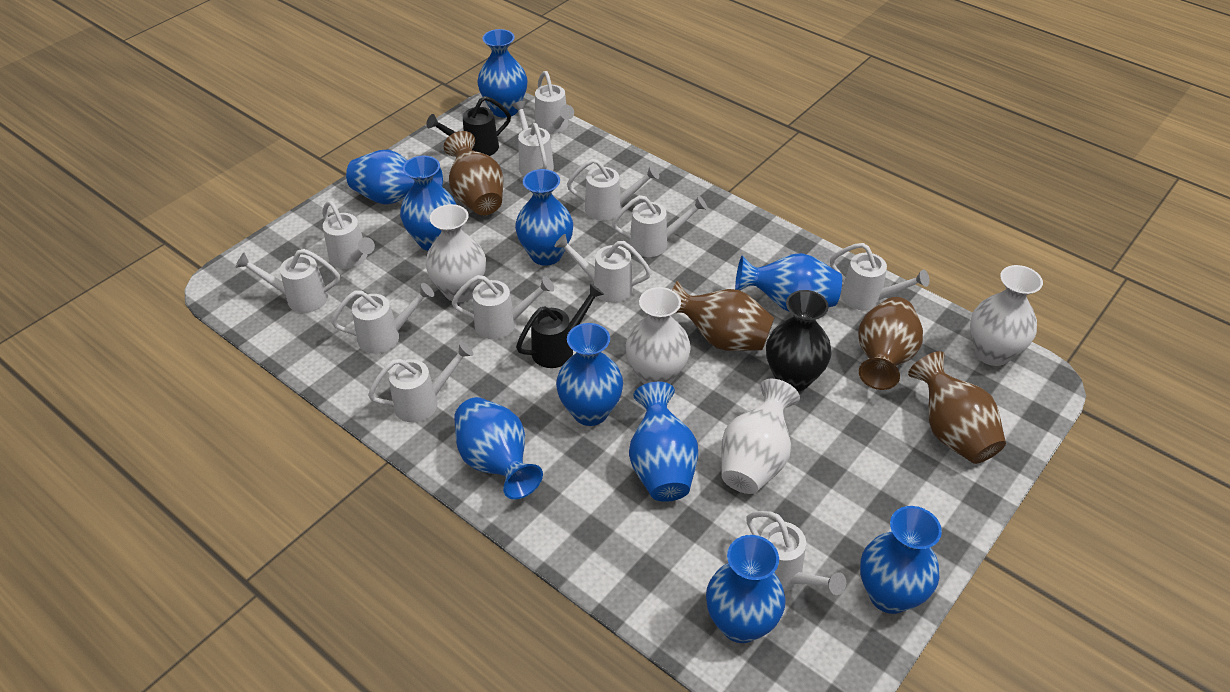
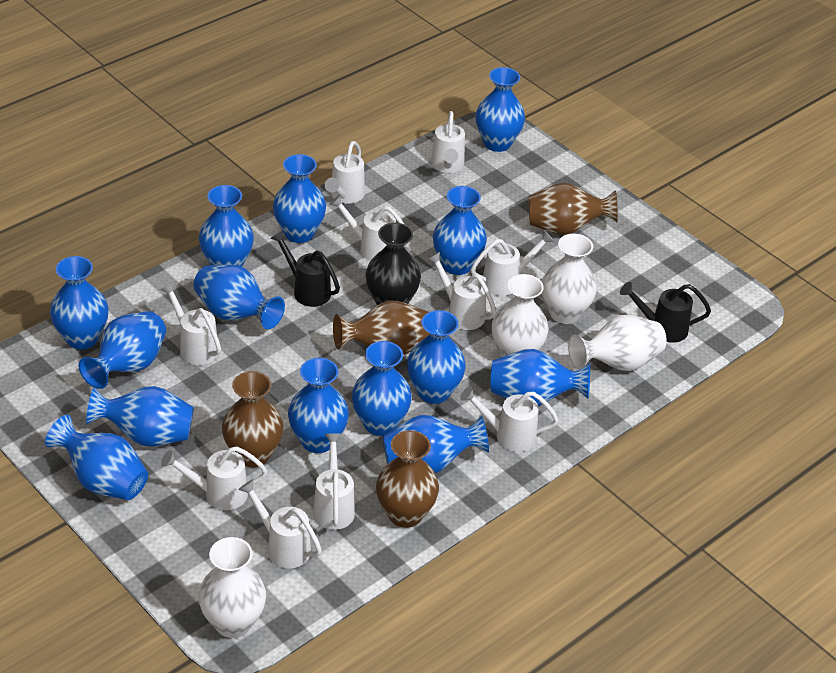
blue vase: [346,150,443,205] [400,156,457,251] [454,397,543,499] [478,29,527,118] [515,169,573,266] [556,323,623,426] [629,382,698,502] [706,535,786,643] [735,253,842,312] [860,506,942,614] = 10 -> [45,415,148,500] [50,256,108,350] [79,311,166,389] [86,386,194,447] [194,265,285,329] [199,185,254,267] [273,154,326,243] [288,358,349,453] [352,341,412,436] [383,415,489,473] [407,310,466,404] [433,186,487,275] [476,67,525,152] [491,349,590,406] = 14
white watering can: [236,249,340,313] [323,201,375,269] [331,283,434,354] [368,342,474,422] [452,275,554,339] [512,101,554,176] [535,71,574,134] [554,234,651,303] [567,159,659,221] [612,195,708,257] [746,511,846,595] [830,243,930,310] = 12 -> [160,282,221,365] [161,446,267,510] [238,479,322,569] [313,433,355,530] [325,141,365,204] [329,194,410,261] [427,252,496,330] [431,111,465,173] [460,386,559,452] [471,230,554,296] = 10

